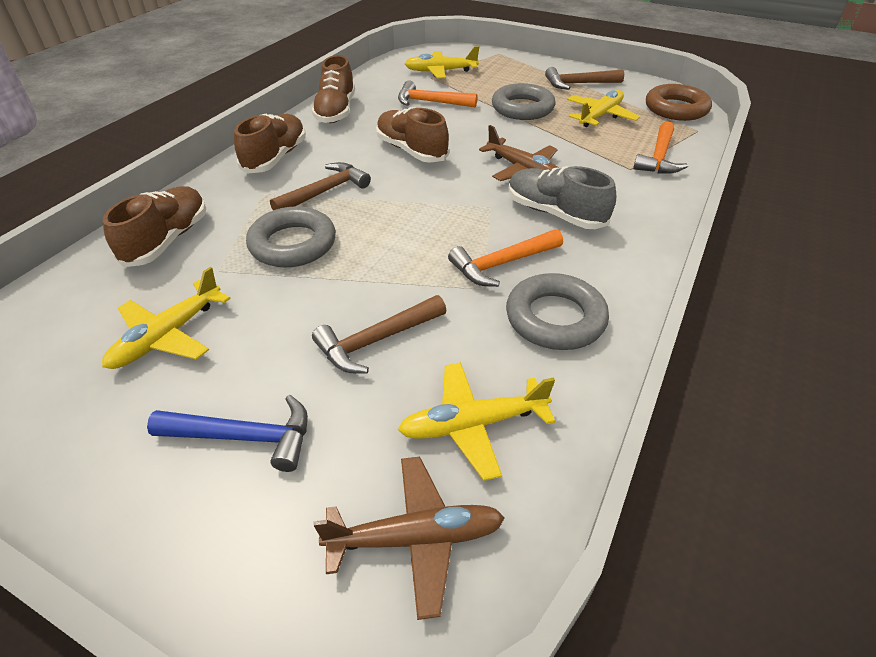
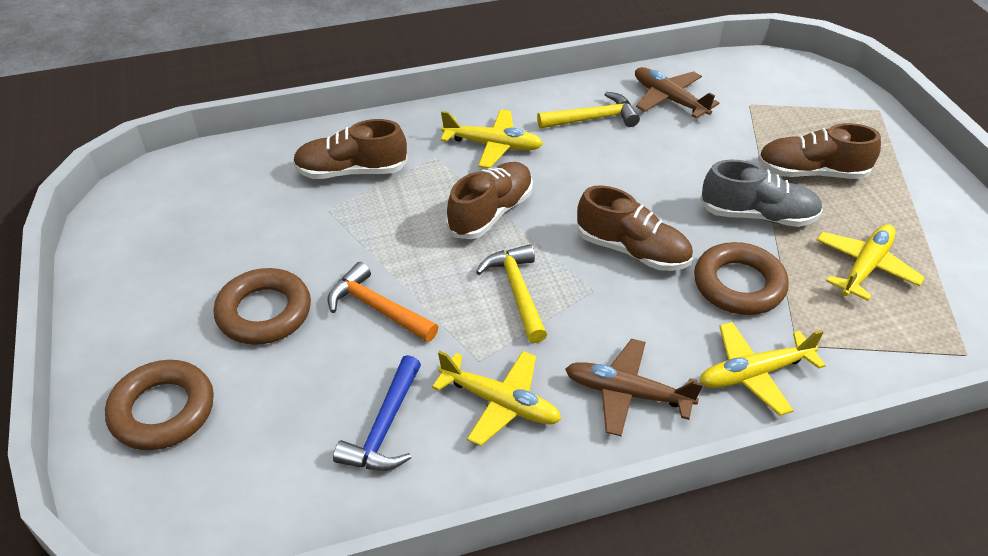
brown hammer: [270,162,371,210] [312,295,447,373] [545,67,624,90] = 3 -> none = 0
brown ring: [646,84,712,121] = 1 -> [105,360,214,450] [214,268,311,345] [694,242,789,315] = 3
grey ring: [246,206,336,267] [492,83,556,120] [506,273,609,350] = 3 -> none = 0
orange hammer: [398,80,477,108] [448,229,563,287] [633,121,688,174] = 3 -> [327,262,438,342] = 1
yellow hammer: none = 0 -> [476,244,547,343] [537,92,640,129] = 2

